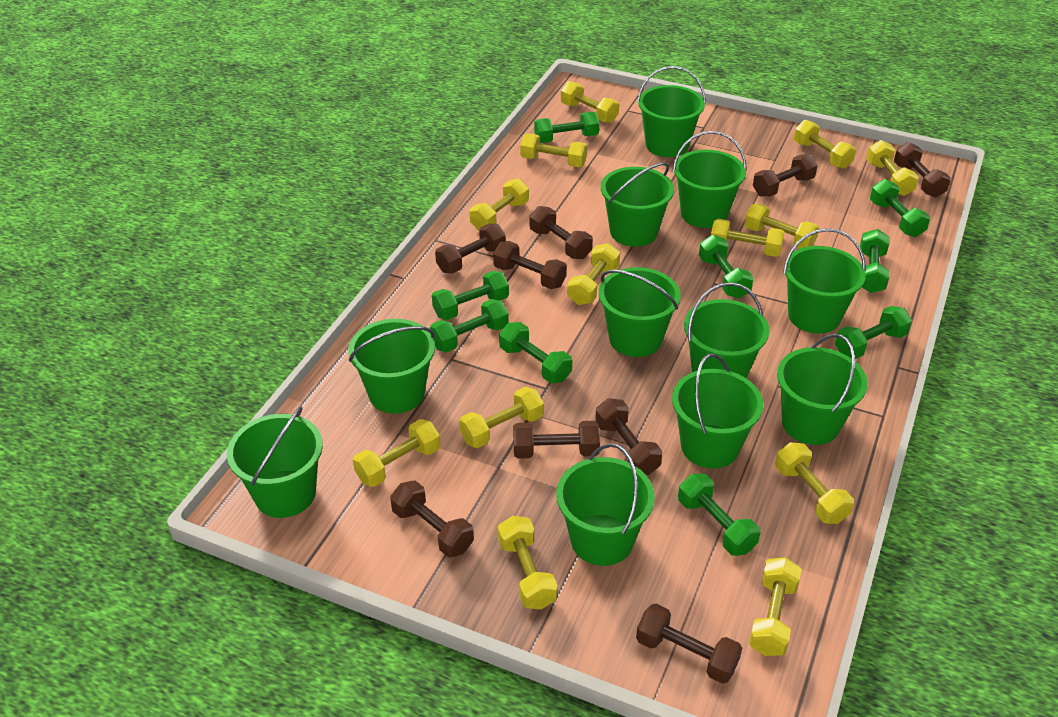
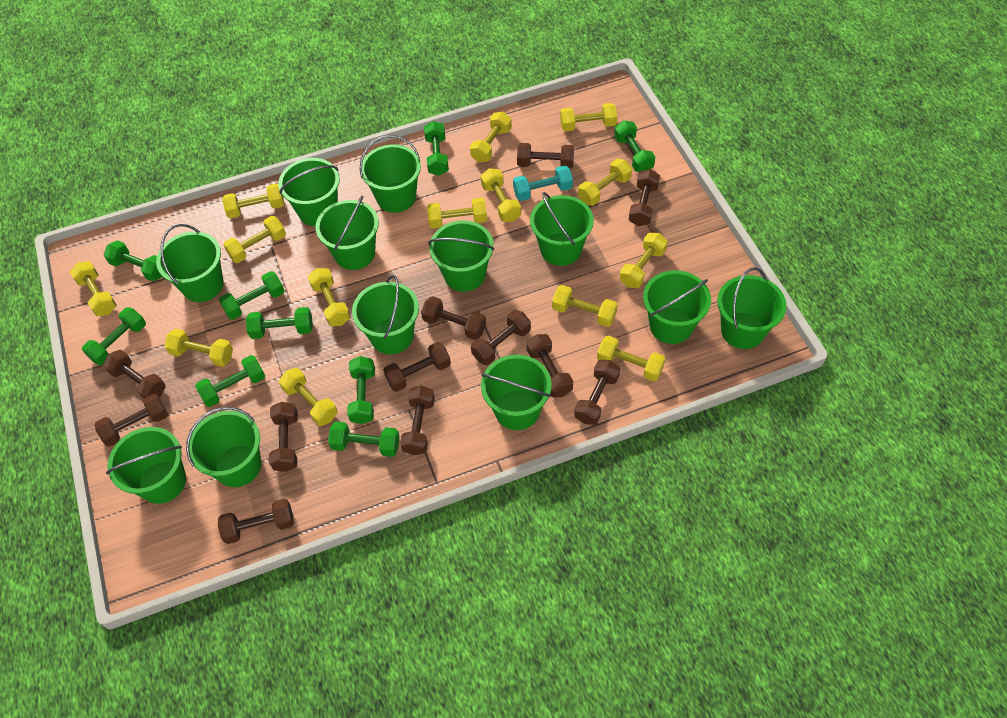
brown dumbbell: [390,481,474,557] [435,224,506,274] [493,241,567,289] [513,421,600,459] [530,206,593,259] [595,398,662,475] [636,604,742,684] [753,154,818,197] [894,142,951,198] = 9 -> [95,393,168,446] [103,350,166,399] [218,499,294,544] [269,402,298,472] [383,342,451,392] [400,386,435,455] [421,296,486,340] [471,310,531,365] [517,143,574,169] [527,334,573,398] [574,360,620,425] [629,169,660,226] = 12
green bucket: [227,406,323,518] [348,319,435,414] [556,443,655,566] [599,267,681,357] [601,162,674,247] [637,66,706,157] [672,354,763,469] [673,131,747,228] [684,282,769,378] [777,334,868,445] [783,228,866,334] = 11 -> [106,427,186,504] [156,224,224,302] [186,407,261,487] [278,158,340,226] [316,196,379,270] [352,275,419,355] [360,135,421,213] [428,221,495,292] [481,355,552,430] [530,192,594,266] [643,270,711,344] [717,267,786,349] = 12
turquoise dumbbell: none = 0 -> [513,165,573,201] = 1
yellow dumbbell: [353,419,440,487] [459,387,544,448] [470,179,529,231] [498,516,558,609] [520,134,587,167] [561,81,619,123] [567,243,620,305] [711,218,785,257] [744,204,819,248] [749,557,802,656] [775,442,854,524] [794,120,856,169] [866,140,919,196] = 13 -> [70,261,117,316] [164,329,233,367] [222,183,284,219] [223,216,286,263] [279,368,338,426] [308,268,350,326] [427,198,487,228] [470,112,512,162] [481,168,521,222] [552,285,618,327] [560,103,617,132] [578,159,632,206] [597,335,666,381] [620,233,668,288] = 14

